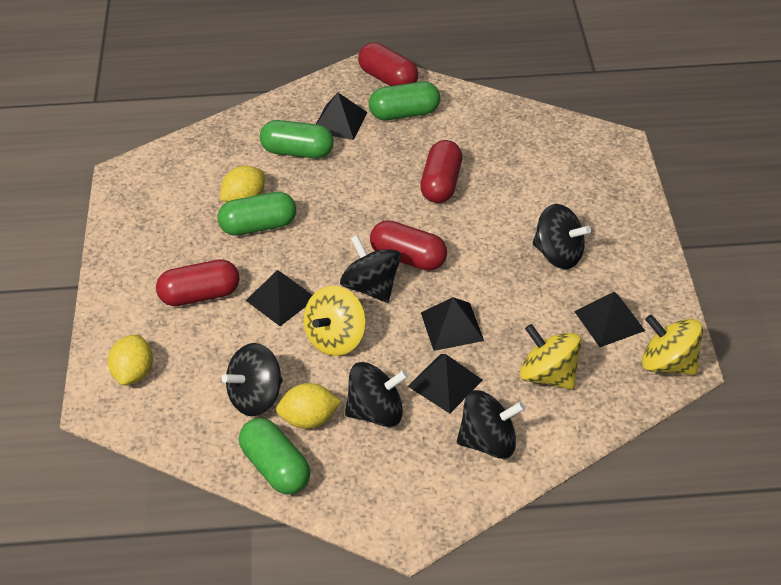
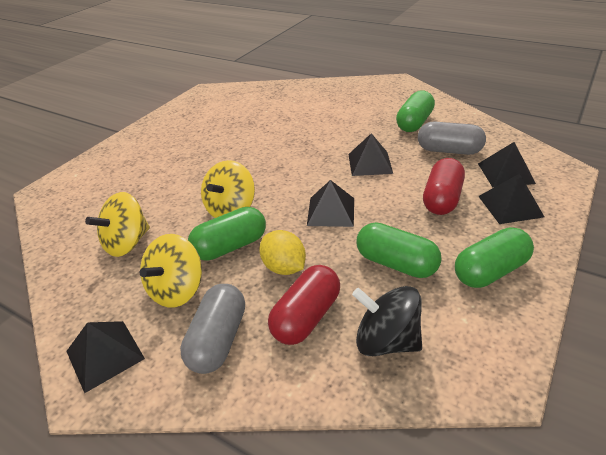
black spinning top: [222,343,283,416] [340,235,401,303] [345,362,408,427] [457,390,525,459] [533,204,591,269] = 5 -> [352,286,422,356] = 1
grey capsule: none = 0 -> [180,284,245,374] [418,122,486,155] = 2
red capsule: [156,259,239,306] [358,42,418,86] [370,220,447,271] [420,140,462,203] = 4 -> [268,265,340,345] [423,158,465,215] = 2
yellow lemon: [108,335,153,385] [220,165,265,202] [276,383,341,429] = 3 -> [259,230,306,275] = 1

